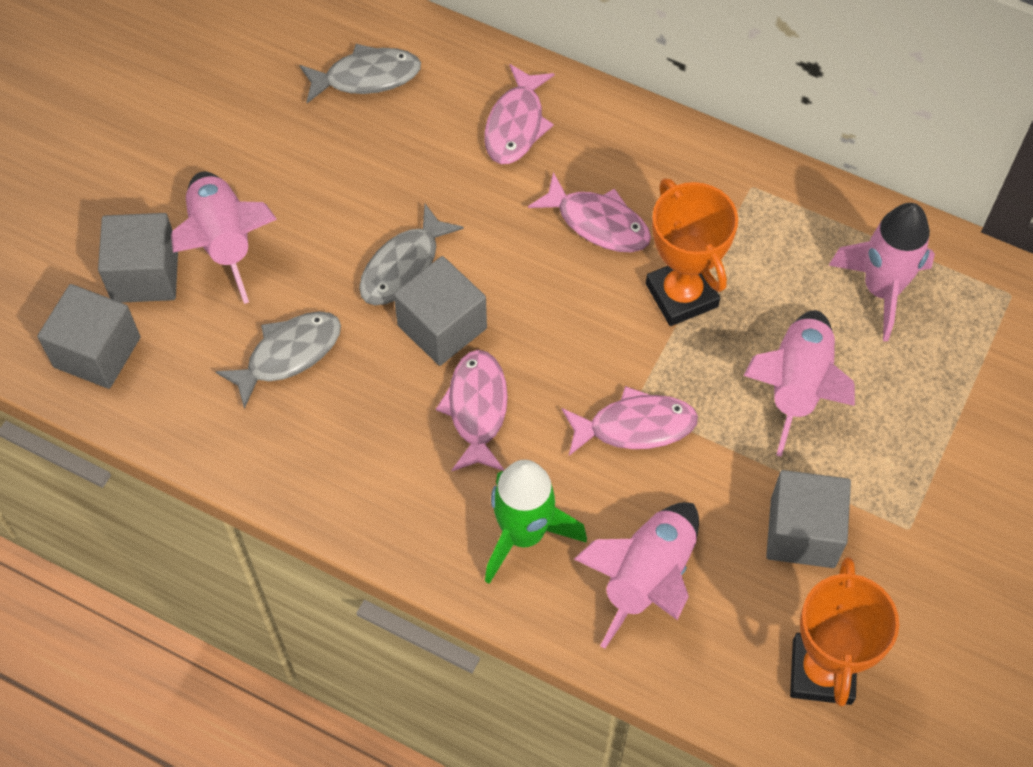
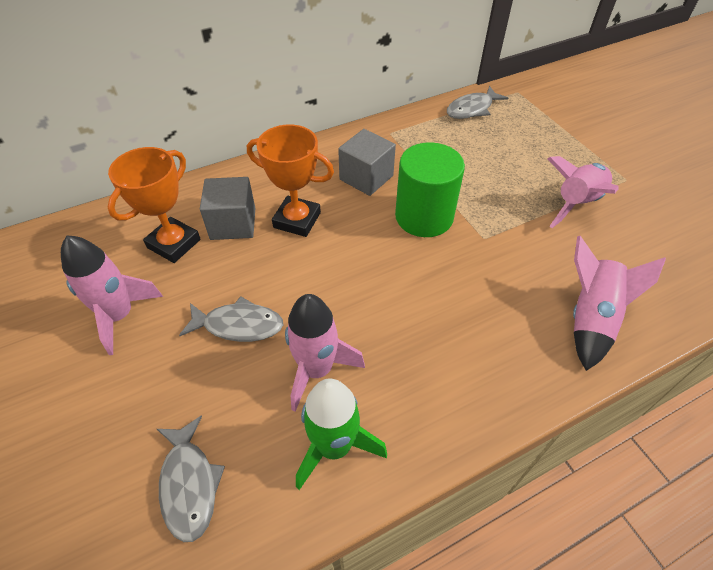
green cylinder: none = 0 -> [395,142,465,237] = 1
grey cube: [37,284,141,389] [98,213,178,303] [394,256,487,366] [766,470,851,568] = 4 -> [200,177,255,240] [338,129,396,196] = 2
pink fish: [436,350,508,471] [485,64,554,164] [528,172,651,252] [562,386,698,456] = 4 -> none = 0

